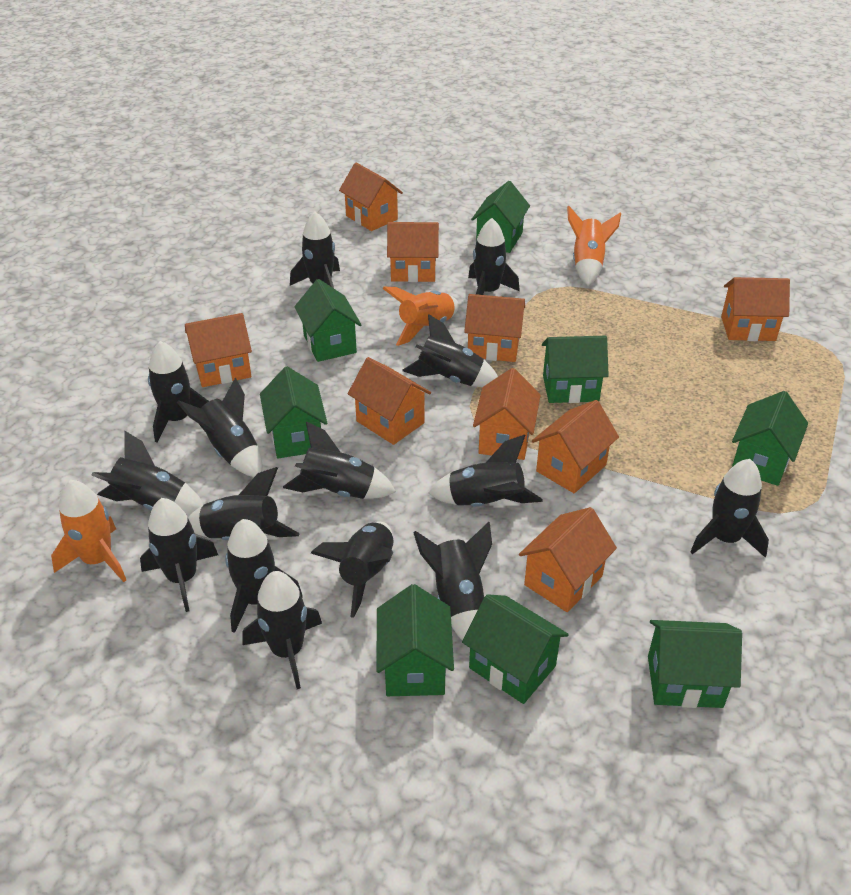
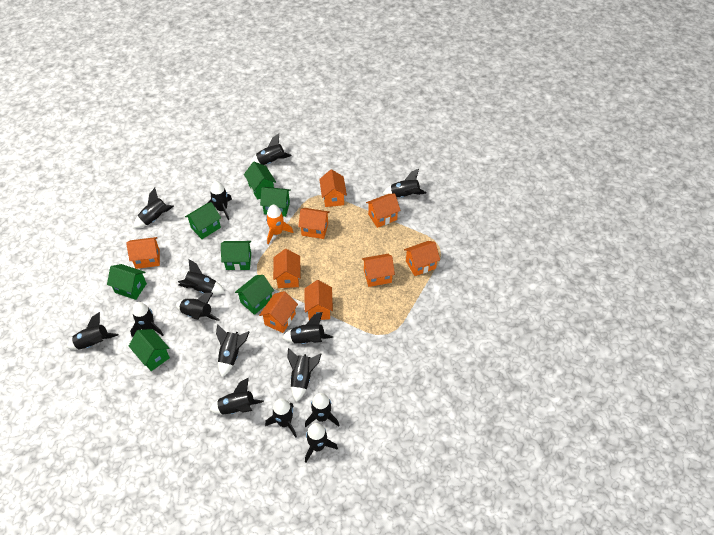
green house: [260,367,327,458] [294,279,362,362] [376,584,454,696] [462,594,569,704] [471,181,530,253] [542,336,609,403] [648,620,742,708] [732,391,808,486] = 8 -> [107,264,147,300] [129,329,170,371] [185,202,221,239] [221,241,251,270] [235,275,274,315] [244,162,276,200] [260,187,291,217] = 7
orange rocket: [51,480,126,582] [382,287,459,346] [567,206,621,285] = 3 -> [266,205,293,244] = 1

